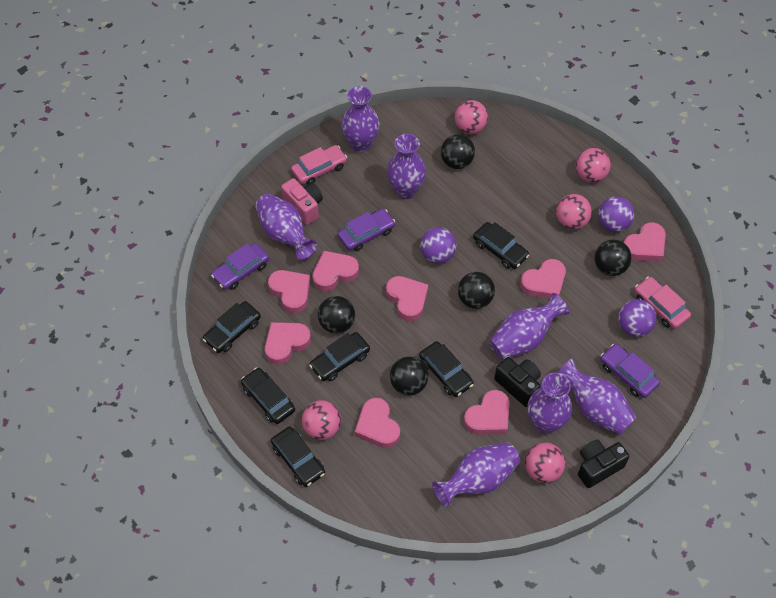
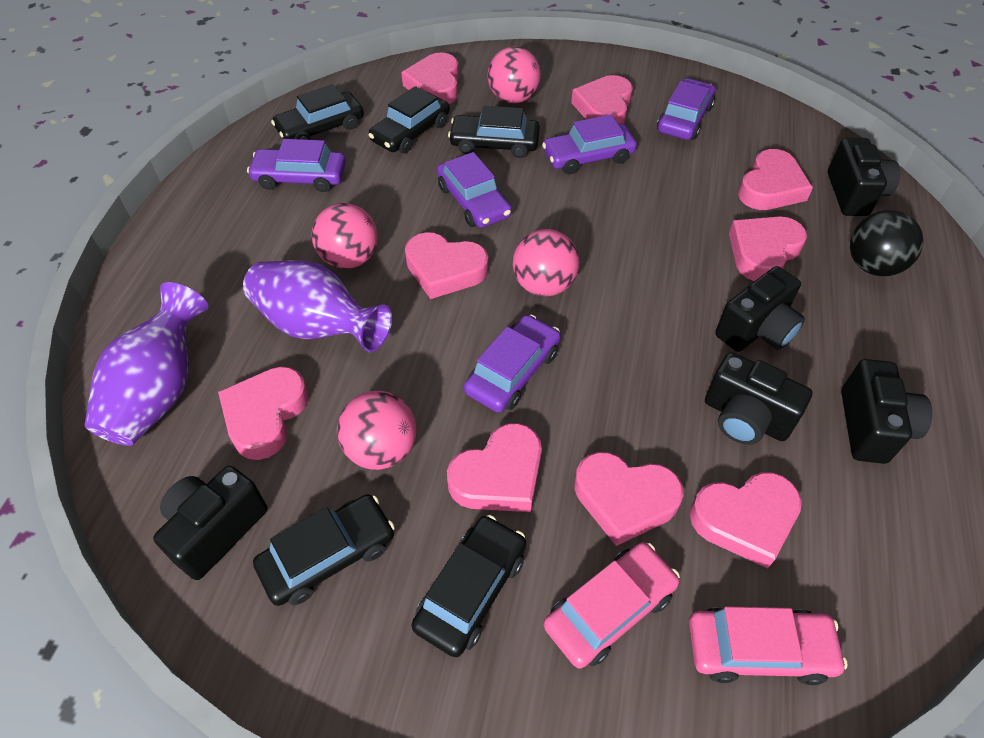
black ball: [318,296,355,334] [390,357,428,396] [441,134,475,169] [458,272,495,309] [594,240,632,276] = 5 -> [850,210,924,276] = 1
black camera: [494,357,541,407] [578,439,629,488] = 2 -> [153,466,268,580] [705,352,812,445] [715,266,805,352] [828,138,900,216] [841,359,932,464] = 5
black car: [203,301,261,353] [241,368,295,424] [271,427,325,487] [309,332,370,381] [419,341,474,397] [473,222,529,269] = 6 -> [253,494,395,606] [271,84,364,140] [369,86,450,153] [411,515,526,657] [448,106,540,158] = 5
pink ball: [302,400,341,440] [454,100,488,134] [525,442,566,483] [556,194,592,230] [576,148,611,183] = 5 -> [312,203,378,269] [337,391,416,470] [487,46,541,103] [513,229,579,297] = 4
pink camera: [281,178,323,225] = 1 -> none = 0
pink heart: [265,322,311,365] [268,270,310,313] [312,251,359,291] [355,397,400,448] [386,276,428,321] [464,390,510,435] [520,259,566,299] [624,222,666,262] = 8 -> [218,367,309,460] [401,52,459,104] [405,232,488,299] [447,423,542,512] [571,75,633,124] [574,452,684,546] [690,472,802,568] [729,217,807,281] [738,149,813,210] = 9
purple ball: [420,227,457,264] [598,196,634,232] [618,299,657,337] = 3 -> none = 0
purple car: [211,243,269,290] [338,209,395,251] [600,344,660,398] = 3 -> [247,139,346,192] [437,152,512,228] [464,314,561,413] [542,115,637,174] [657,78,715,140] = 5
purple vase: [255,194,317,260] [341,86,380,152] [387,134,426,199] [432,442,520,507] [489,293,569,360] [527,373,572,434] [558,358,636,435] = 7 -> [85,282,208,446] [243,260,392,352] = 2

